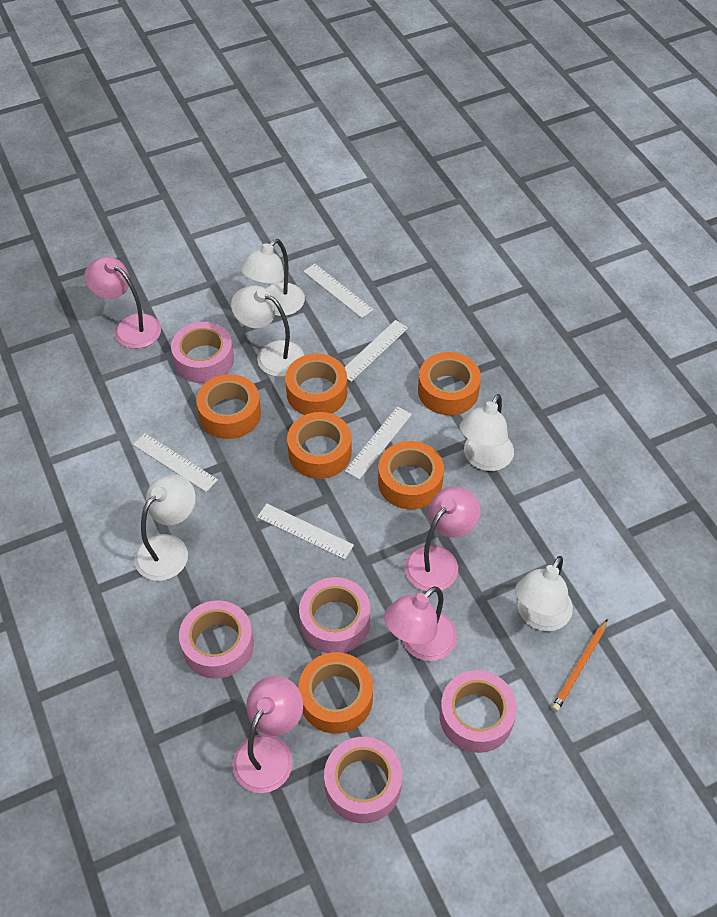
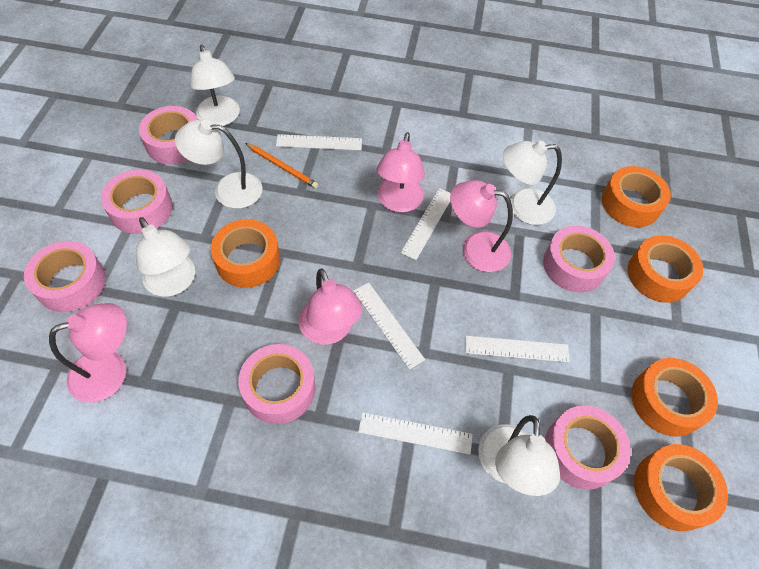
orange tape: [196,374,261,439] [285,354,347,415] [287,412,352,479] [299,652,373,734] [378,441,444,509] [418,352,481,415] = 6 -> [211,219,280,288] [602,166,671,227] [628,235,703,303] [631,358,718,437] [634,444,728,531] = 5
pink tape: [171,322,234,383] [179,600,254,679] [299,577,370,653] [324,737,402,823] [440,670,517,753] = 5 -> [24,241,106,312] [101,169,173,234] [139,106,198,164] [238,344,315,424] [543,226,615,292] [545,405,631,490] = 6

